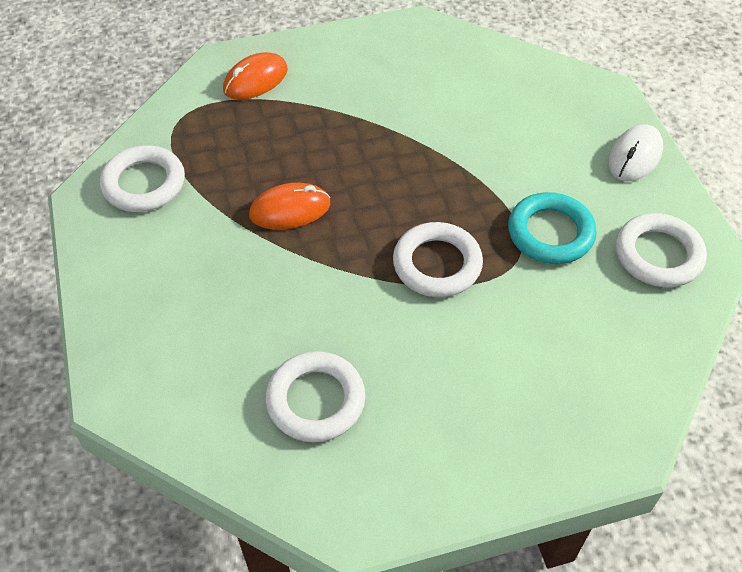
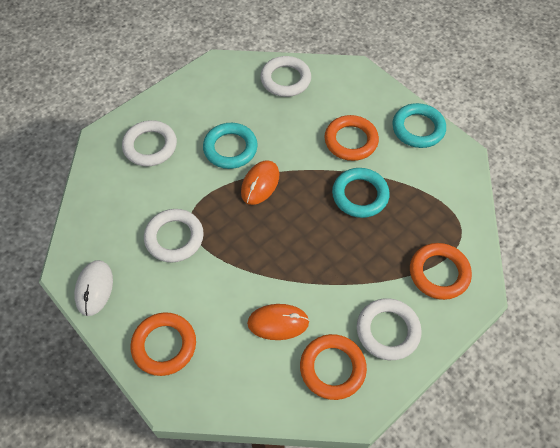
orange ring: none = 0 -> [131,312,196,376] [300,334,367,400] [324,115,379,161] [410,243,472,300] = 4
turquoise ring: [508,192,597,264] = 1 -> [203,123,258,169] [332,168,390,218] [392,103,446,148] = 3

